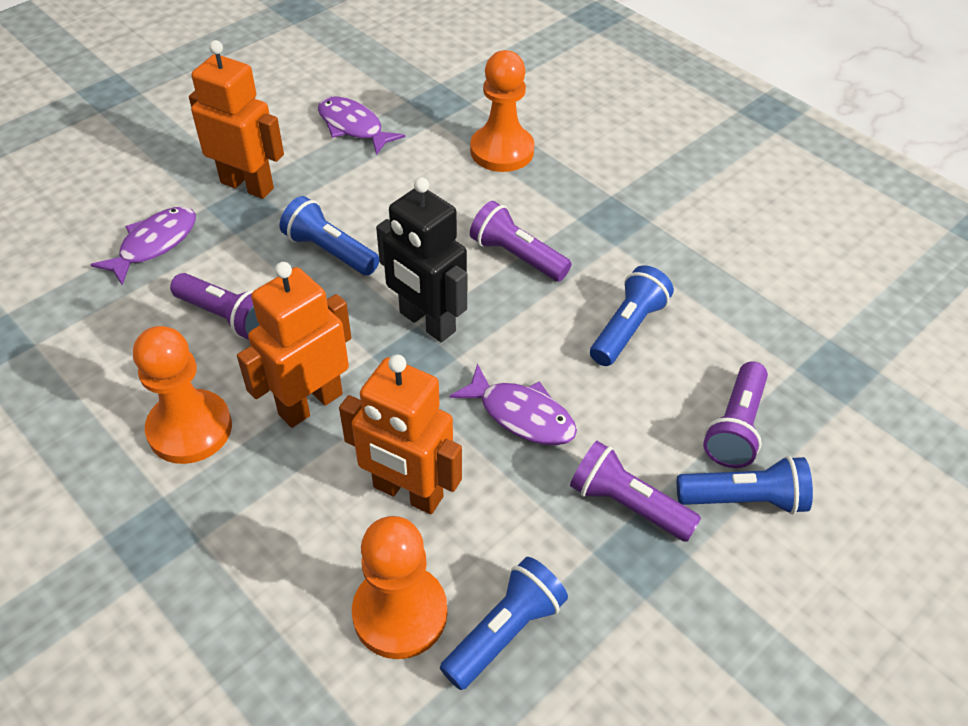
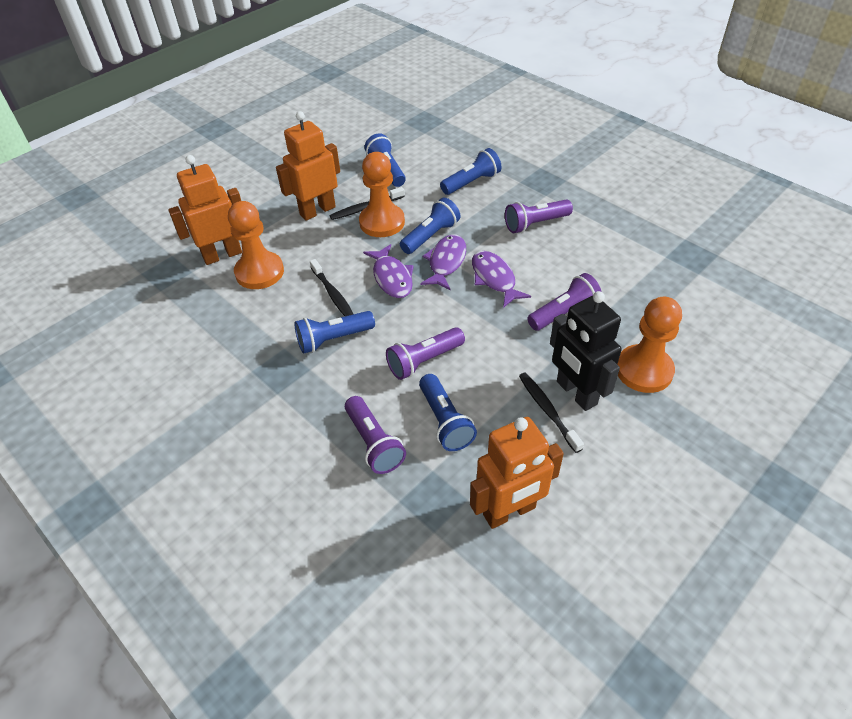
black toothbrush: none = 0 -> [310,259,353,316] [330,187,405,220] [519,372,584,453] = 3
blue flashlight: [280,196,379,276] [440,557,568,690] [590,265,674,366] [677,456,813,514] = 4 -> [294,311,375,354] [365,133,406,187] [400,198,460,254] [419,374,477,451] [440,148,502,195] = 5

